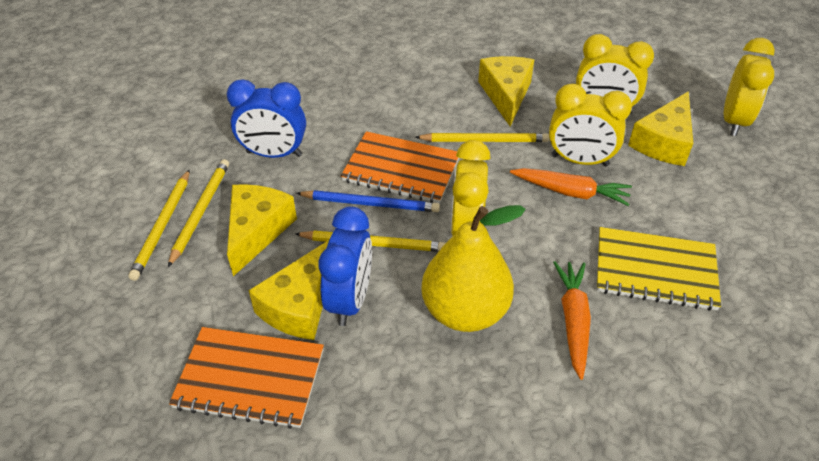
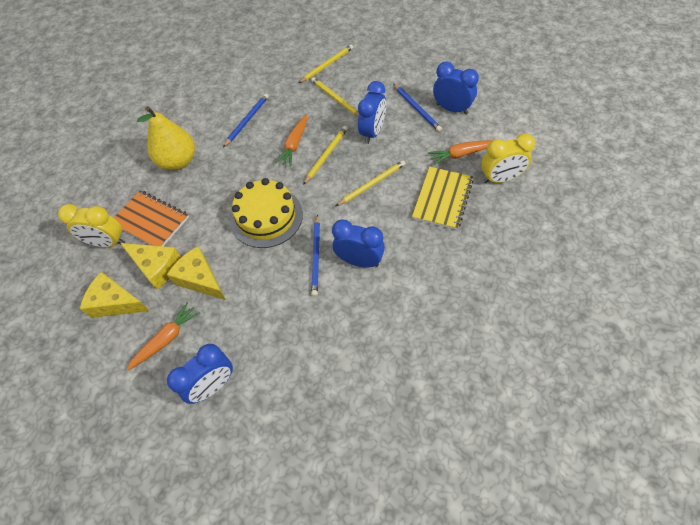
blue clock: [227,79,306,158] [319,206,372,326] = 2 -> [167,344,233,404] [332,220,385,267] [358,81,386,144] [433,62,479,115] = 4
blue pencil: [296,190,440,212] = 1 -> [223,94,269,147] [311,214,320,296] [393,84,442,131] = 3
orange carrot: [510,168,632,206] [553,261,591,380] = 2 -> [126,302,200,371] [275,114,307,166] [428,140,493,165] = 3
orange notebook: [169,327,324,429] [341,131,459,204] = 2 -> [114,190,189,246] = 1
yellow cake: none = 0 -> [230,178,303,248] = 1
yellow cheese: [227,184,297,276] [248,240,329,340] [478,56,534,126] [628,91,693,166] = 4 -> [80,272,149,318] [120,243,181,289] [167,246,226,300] = 3
yellow clock: [451,140,490,236] [549,84,632,166] [576,34,654,114] [724,38,775,136] = 4 -> [58,204,125,247] [481,133,535,183] = 2

